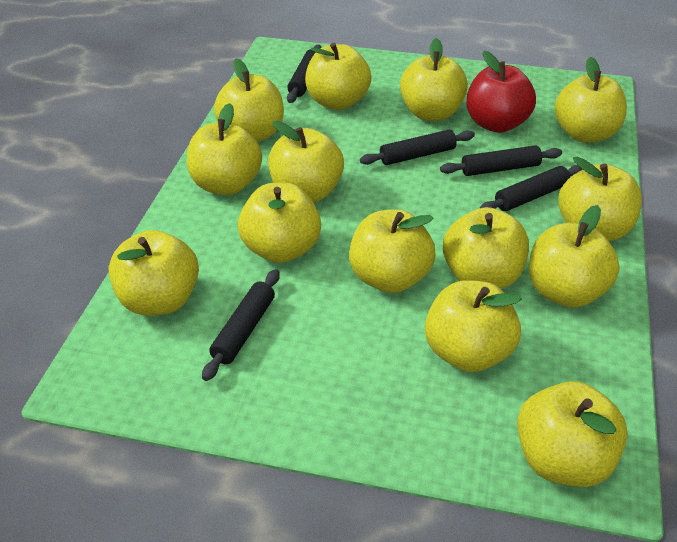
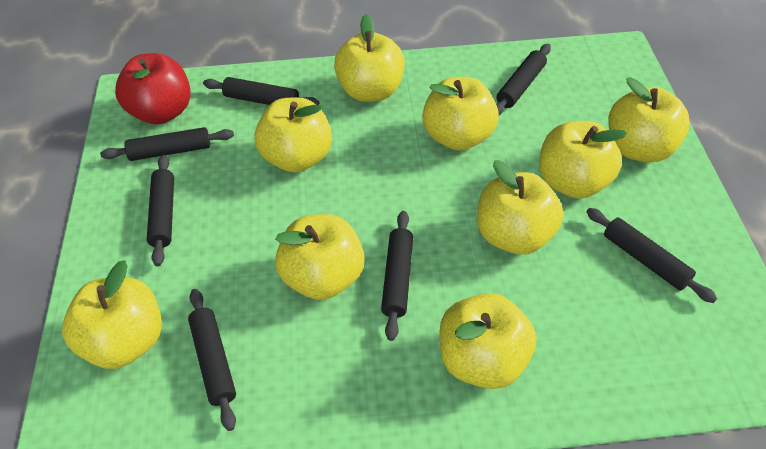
black rolling pin: [202,269,280,381] [287,45,322,103] [360,130,475,165] [440,145,562,176] [480,165,582,211] = 5 -> [100,127,234,161] [147,155,174,266] [188,289,236,431] [203,77,319,105] [381,211,413,341] [496,44,551,115] [586,208,717,303] = 7
yellow apple: [109,230,199,316] [187,103,262,195] [214,58,284,142] [238,183,321,263] [268,121,344,203] [305,43,372,110] [349,209,436,293] [400,38,468,121] [425,280,522,372] [443,207,529,289] [517,381,628,487] [529,205,620,308] [555,57,627,142] [559,157,642,241] = 14 -> [62,260,162,369] [254,97,332,172] [275,214,365,300] [334,14,405,102] [422,77,499,151] [440,293,536,389] [477,160,563,255] [539,121,627,199] [608,77,690,163] = 9

